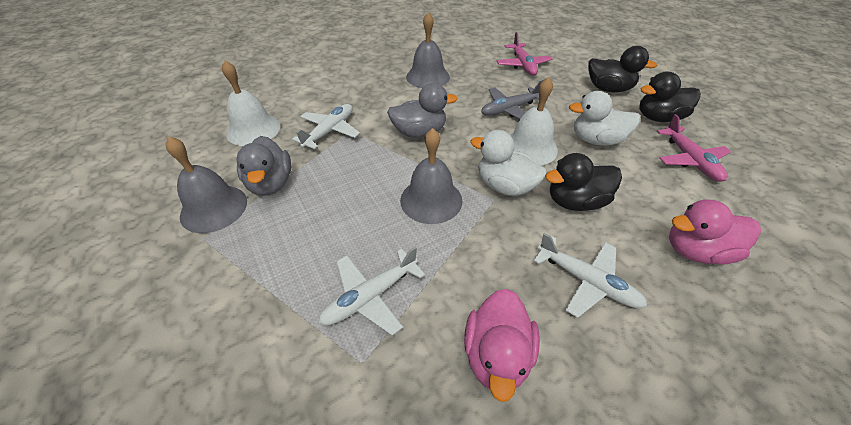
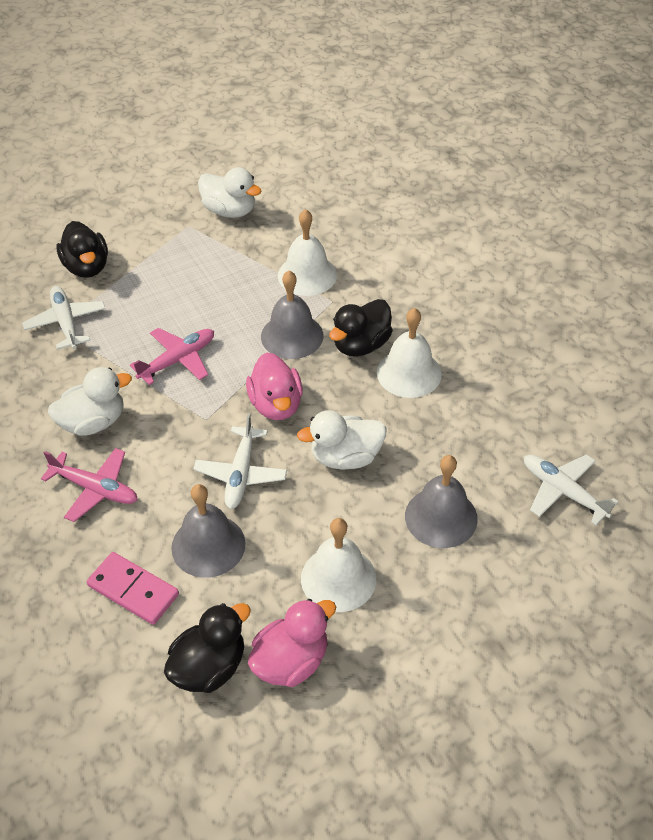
grey duck: [236,136,292,196] [387,83,457,138] = 2 -> none = 0
grey plane: [481,80,547,119] = 1 -> none = 0
pink domino: none = 0 -> [87,552,179,625] = 1
white bell: [222,61,280,146] [510,77,558,165] = 2 -> [278,209,337,296] [301,518,376,612] [377,308,442,398] = 3
white duck: [470,130,547,196] [569,91,640,145] = 2 -> [48,367,132,436] [198,167,262,218] [297,410,386,470] = 3

